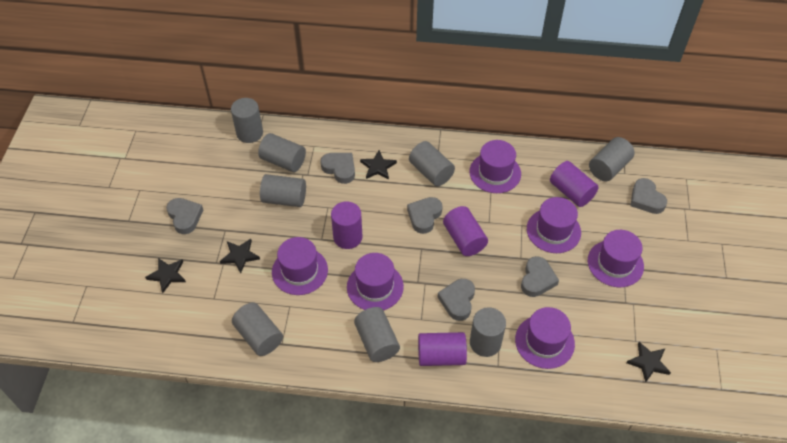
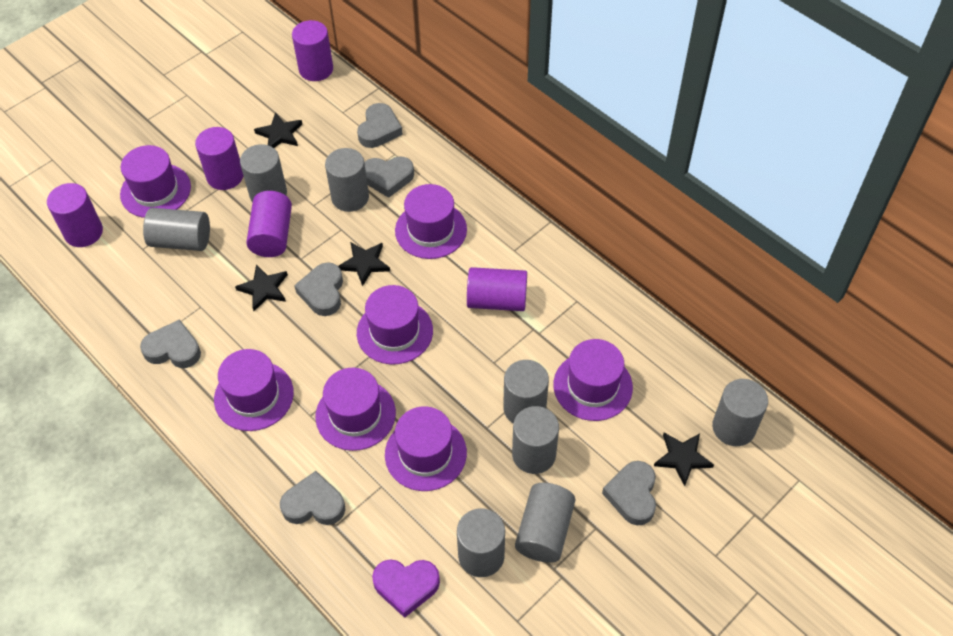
purple cylinder: [331,201,363,249] [418,332,467,366] [443,206,488,256] [550,161,599,207] = 4 -> [47,183,103,247] [195,127,243,190] [246,191,292,257] [292,20,333,81] [467,267,527,311] = 5
purple hat: [272,237,328,295] [347,253,404,310] [469,140,521,193] [515,307,575,369] [527,197,581,253] [588,230,644,287] = 6 -> [120,145,191,218] [214,349,294,431] [315,368,396,451] [357,285,433,365] [385,406,467,491] [395,184,467,259] [553,339,633,421] = 7
purple heart: none = 0 -> [372,559,440,618] = 1

